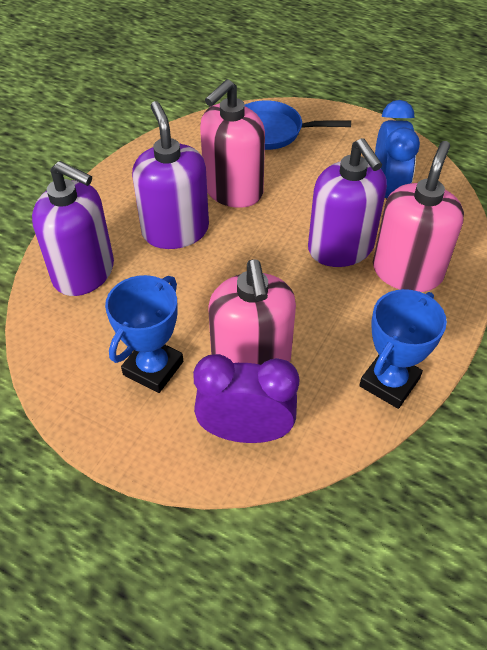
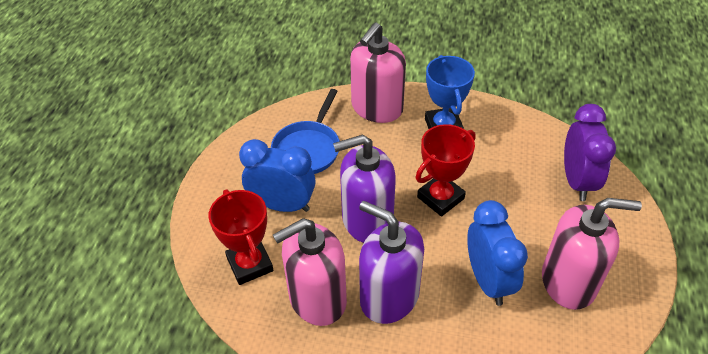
blue clock: [375,100,420,200] = 1 -> [239,139,316,212] [467,200,528,306] = 2
blue trophy: [105,275,183,393] [359,289,447,409] = 2 -> [425,55,475,129] = 1
purple soap dispenser: [32,161,114,296] [132,101,209,249] [308,138,387,267] = 3 -> [333,135,396,243] [359,201,424,324] = 2
red trophy: none = 0 -> [209,189,273,285] [416,124,476,217] = 2

